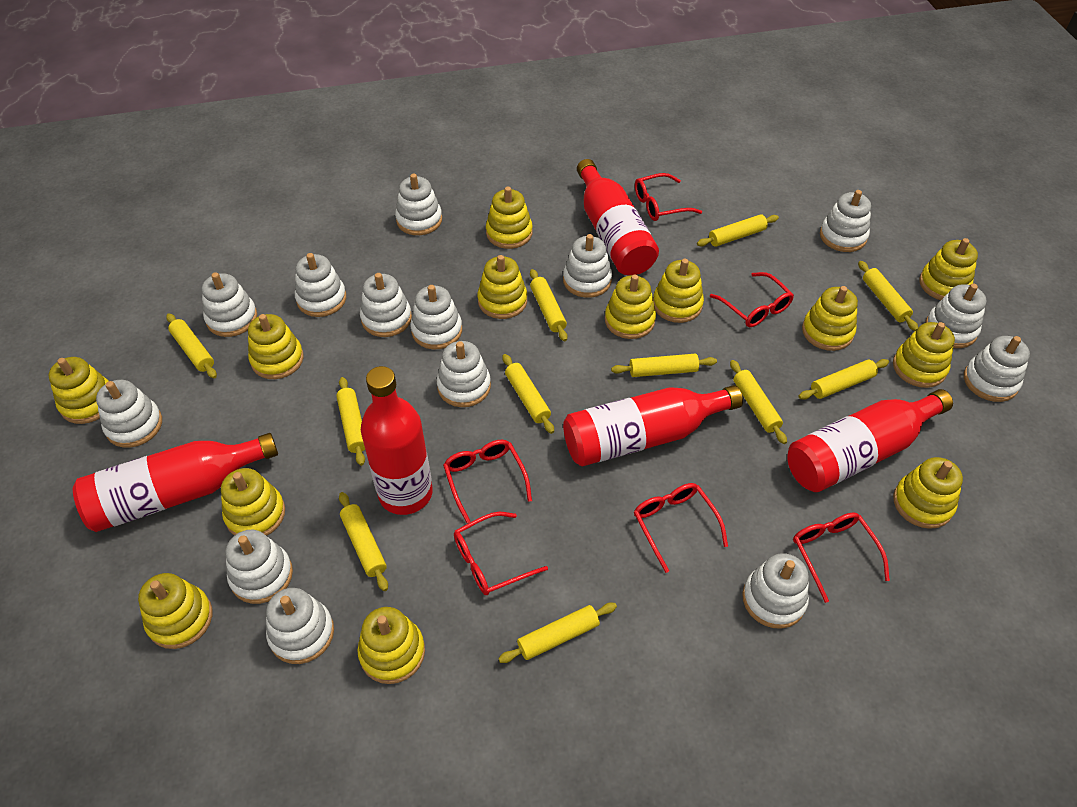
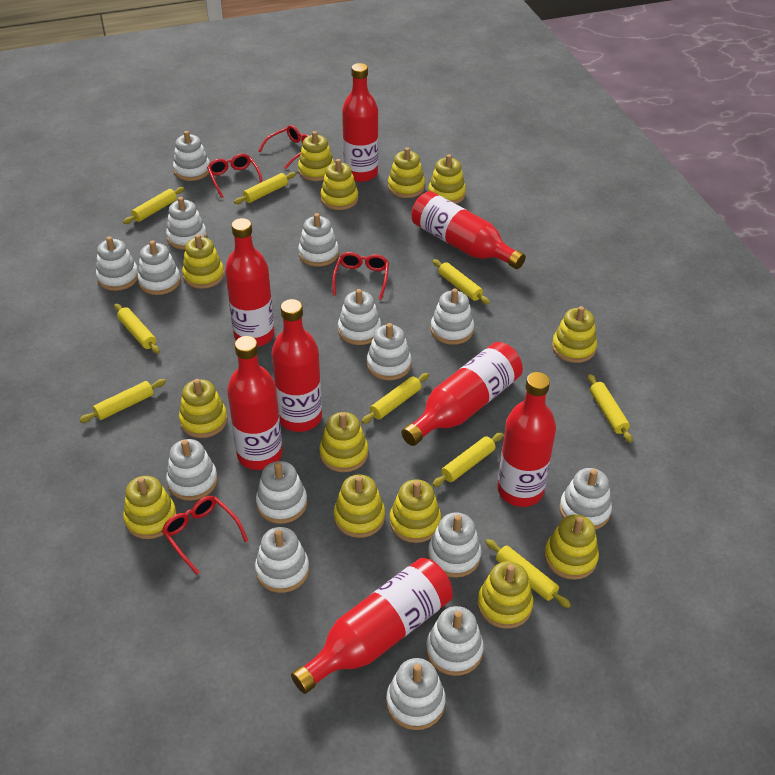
red bottle: [73,433,278,532] [361,366,433,515] [563,385,743,466] [577,159,659,275] [787,389,953,492] = 5 -> [225,218,275,347] [227,336,282,470] [272,299,322,432] [291,558,453,694] [342,63,378,182] [401,342,523,446] [411,191,526,269] [497,372,556,507] = 8
red glasses: [443,440,532,523] [454,512,548,595] [634,483,728,573] [635,173,702,221] [710,272,794,327] [793,512,890,603] = 6 -> [162,496,248,575] [207,153,263,198] [259,125,309,169] [332,252,389,300] = 4
white stacking toy: [96,380,162,448] [202,272,257,337] [225,530,293,604] [266,588,334,664] [295,253,346,317] [360,273,412,337] [395,174,442,235] [410,285,462,349] [437,341,491,407] [563,234,612,298] [742,553,809,629] [820,190,871,252] [925,284,987,348] [964,336,1030,402] = 14 -> [96,236,138,291] [138,240,181,295] [166,197,207,250] [166,439,218,501] [173,131,210,181] [255,527,309,593] [256,461,307,524] [298,213,339,267] [338,289,381,345] [367,323,411,380] [386,658,446,730] [426,606,484,676] [428,513,481,578] [431,289,474,345] [559,468,612,530] = 15
yellow rolling pin: [166,313,217,378] [336,377,365,466] [339,492,388,591] [498,603,617,663] [503,354,554,434] [530,269,567,342] [611,354,717,377] [697,214,779,247] [730,360,787,444] [799,359,889,400] [858,261,918,331] = 11 -> [79,379,166,423] [114,304,160,354] [123,187,184,224] [234,172,296,204] [361,373,429,424] [432,432,503,487] [433,259,490,304] [486,539,571,608] [588,374,632,443] = 9

